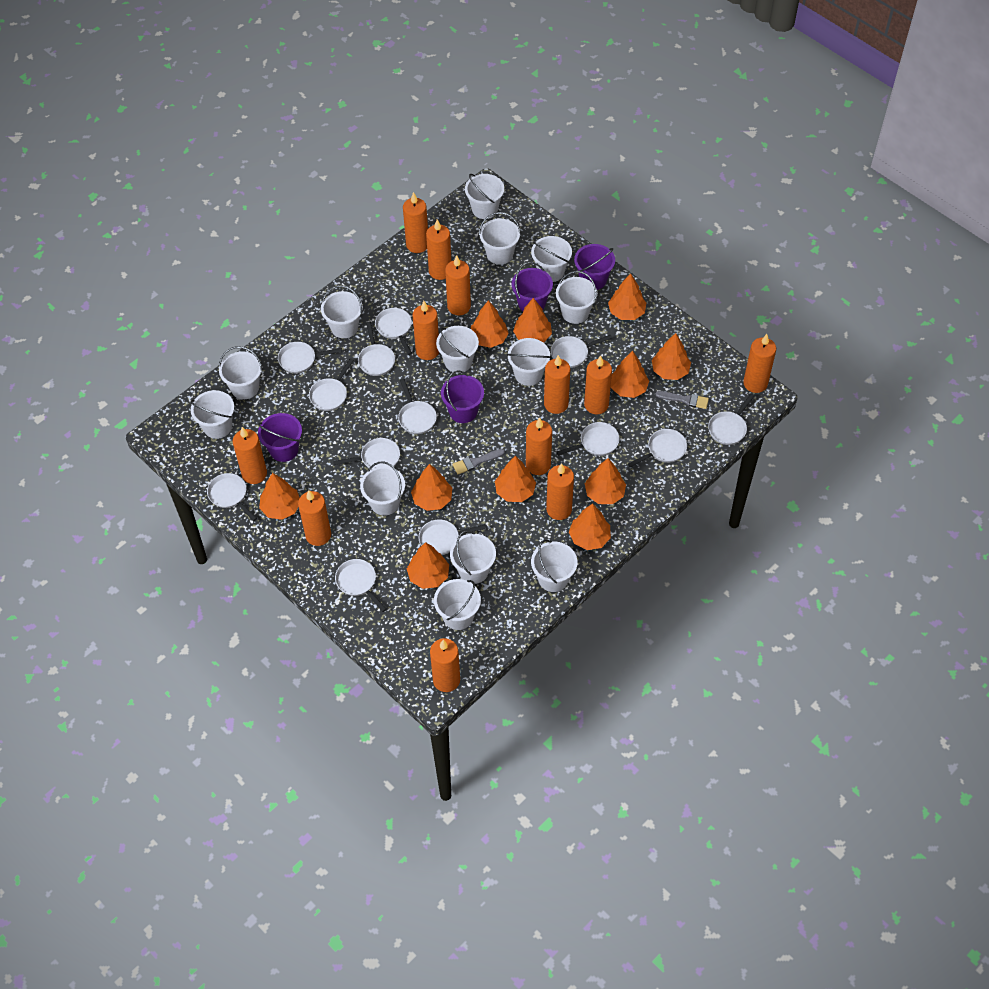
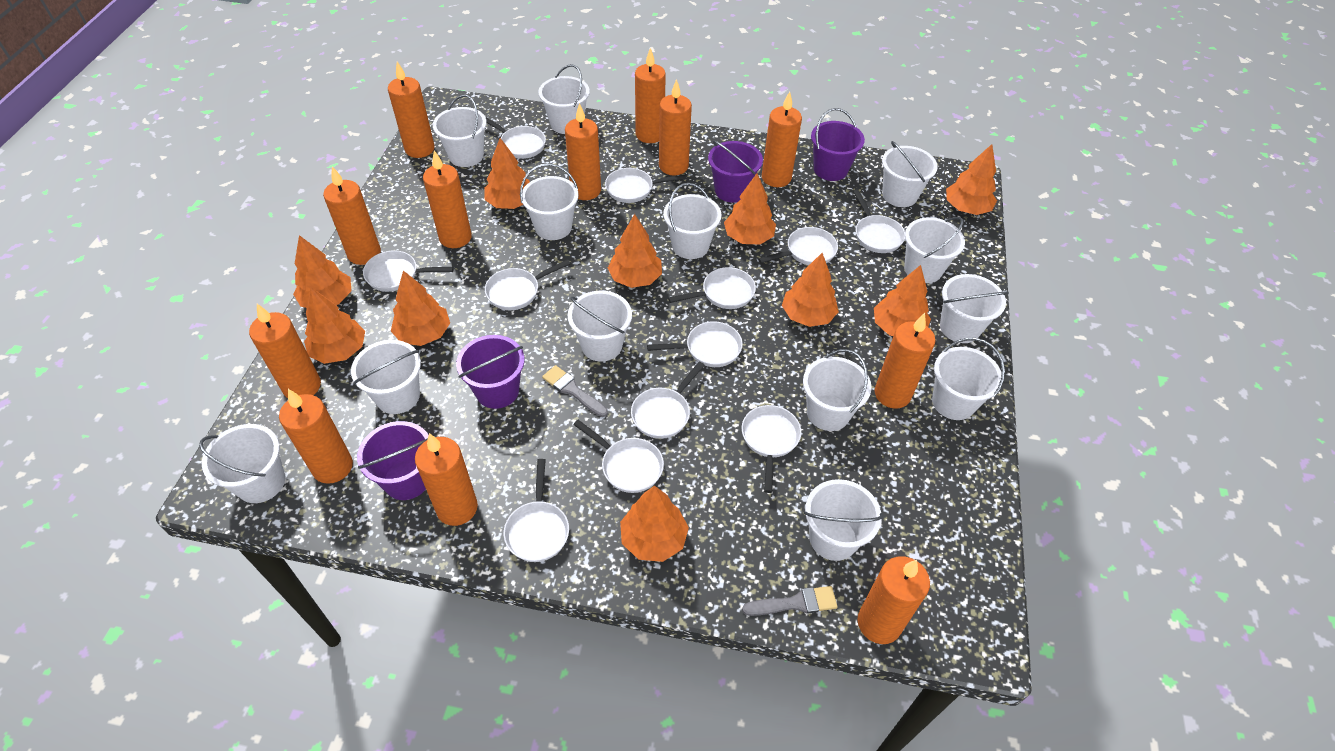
orange tree: [259,473,300,520] [407,542,449,589] [411,464,452,511] [471,300,509,348] [495,456,536,502] [513,298,552,343] [569,503,611,550] [585,458,626,504] [608,273,646,320] [611,351,649,398] [652,333,691,380] = 11 -> [293,235,351,308] [304,288,365,364] [391,270,450,346] [484,138,530,209] [608,214,662,288] [620,486,689,562] [724,173,776,244] [782,253,839,327] [874,265,931,336] [946,144,997,215] = 10
white pan: [207,473,257,521] [278,342,342,373] [309,358,354,411] [333,438,400,469] [335,559,387,612] [358,322,395,376] [375,308,412,355] [398,379,437,434] [418,519,487,555] [551,335,612,368] [557,422,620,456] [628,429,687,467] [708,393,755,445] = 13 -> [363,251,454,292] [485,259,571,310] [486,117,546,159] [504,459,569,562] [574,420,664,493] [605,168,687,203] [631,361,705,439] [647,321,743,367] [668,267,756,309] [742,405,801,493] [758,227,838,265] [853,189,905,253] = 12

